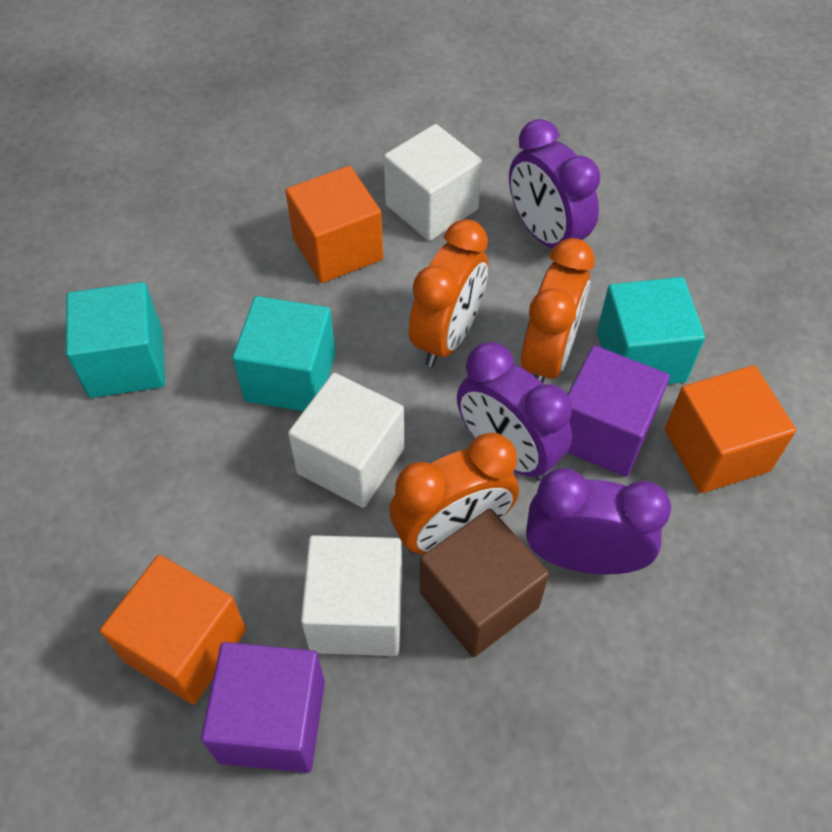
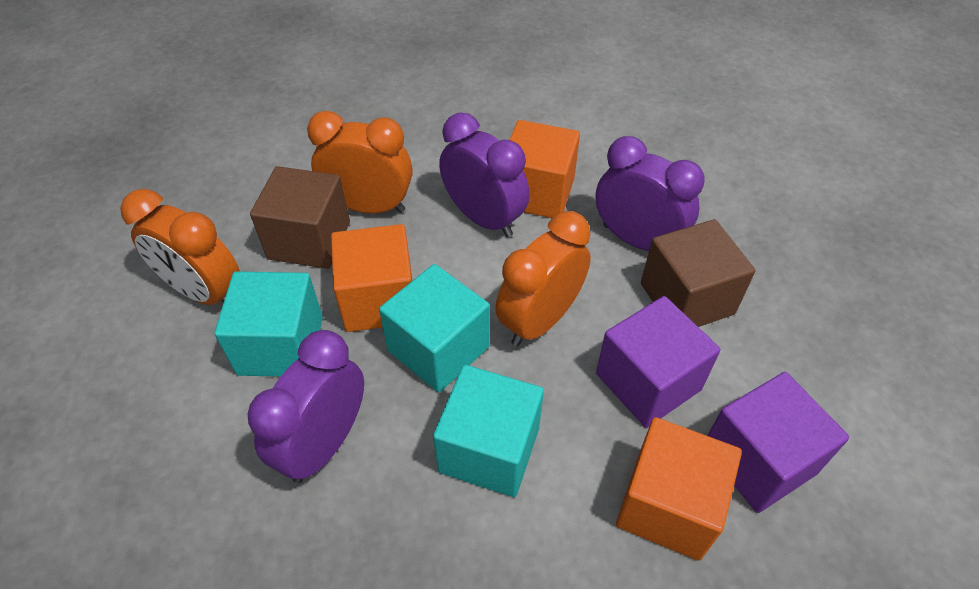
brown cube: [420,508,549,657] = 1 -> [250,166,350,269] [641,219,755,327] = 2
white cube: [288,373,405,508] [301,535,402,656] [384,124,482,241] = 3 -> none = 0

